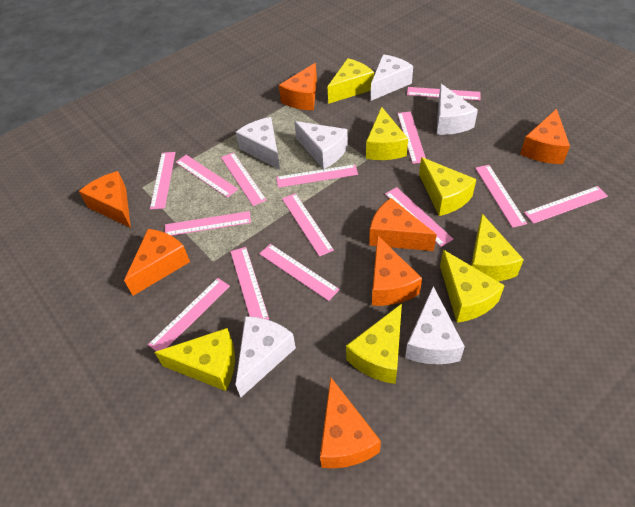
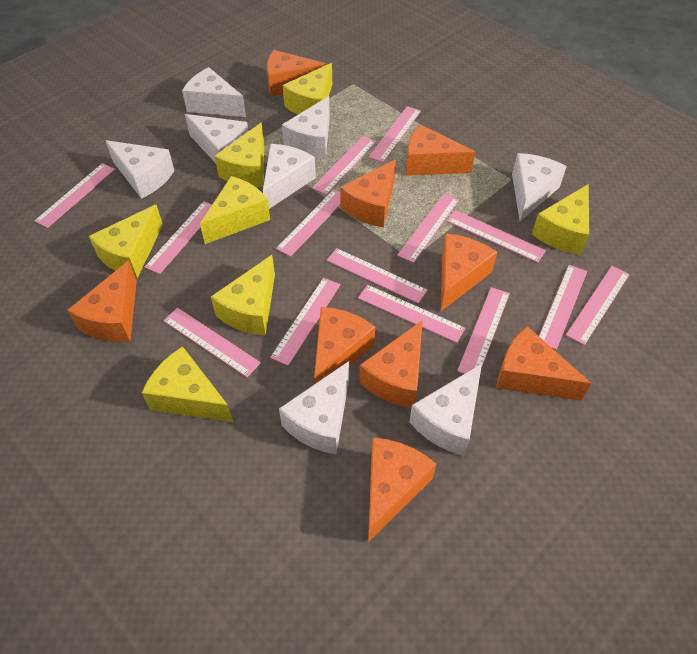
orange cheese: [79,171,131,228] [124,229,190,296] [279,63,317,110] [320,377,381,468] [369,198,437,251] [372,235,422,306] [520,109,570,164] = 7 -> [67,261,137,342] [267,50,327,97] [314,307,376,384] [340,159,396,227] [359,320,423,408] [368,438,436,542] [406,124,475,176] [441,234,497,311] [496,326,591,401] = 9
white cheese: [235,316,296,397] [236,117,280,170] [294,121,348,169] [371,54,413,101] [405,286,465,364] [437,84,478,135] = 6 -> [106,140,174,199] [182,67,246,117] [185,114,248,163] [263,144,316,209] [279,361,349,454] [282,96,330,158] [409,364,482,456] [512,153,567,221] = 8

